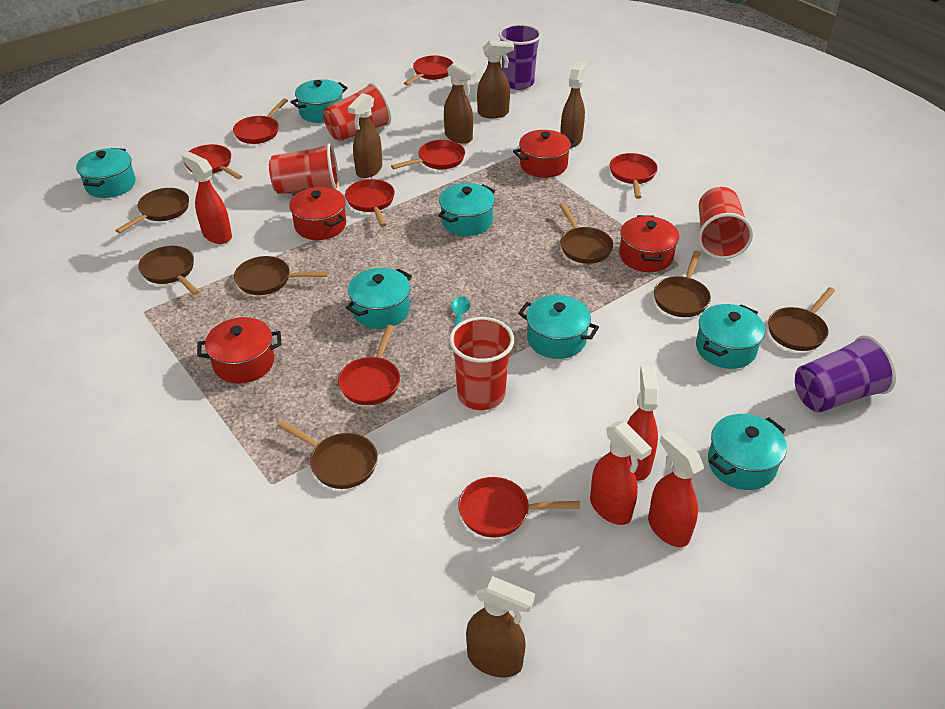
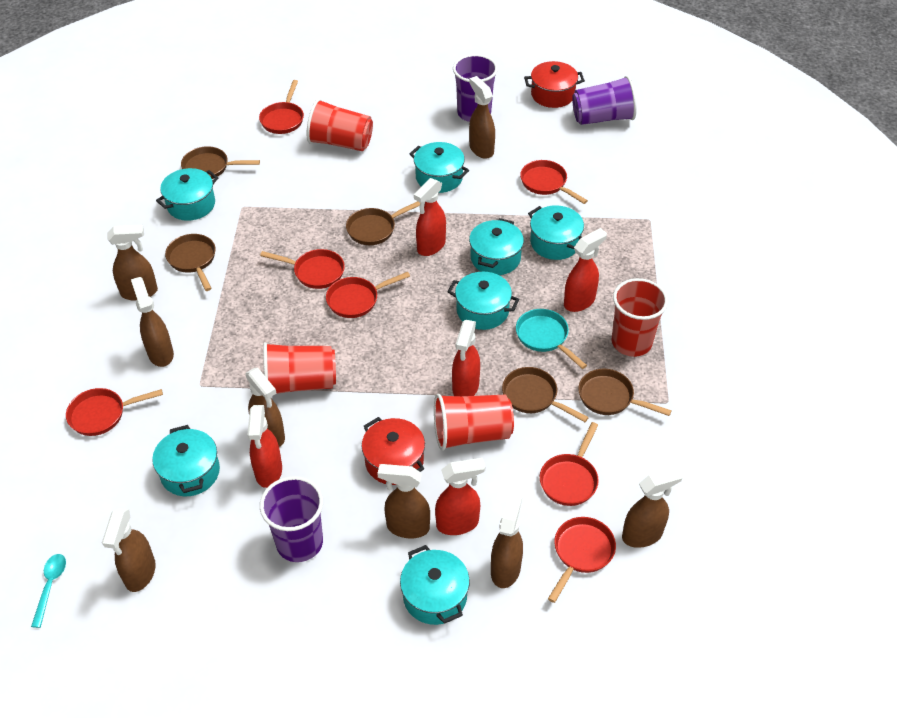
brown pan: [115,188,189,233] [138,246,199,295] [234,256,328,295] [277,421,378,489] [559,203,613,264] [654,251,711,317] [768,287,835,351] = 7 -> [165,234,216,291] [181,146,260,179] [346,201,420,245] [502,367,589,422] [578,369,672,416] = 5
brown spray bottle: [348,93,382,178] [444,61,476,144] [466,576,535,677] [477,40,514,118] [560,61,586,148] = 5 -> [102,508,156,592] [107,225,158,301] [131,277,174,367] [246,368,285,447] [377,464,430,539] [469,76,495,159] [491,492,523,588] [622,467,683,548] = 8
purple cup: [499,24,541,90] [795,335,897,413] = 2 -> [260,476,323,562] [453,54,498,122] [572,76,637,125] = 3
red pan: [184,144,242,179] [233,98,288,144] [338,325,400,405] [345,179,395,227] [391,140,465,170] [404,55,453,85] [458,477,580,537] [610,153,658,199] = 8 -> [66,388,163,436] [259,80,304,134] [260,249,345,289] [326,272,410,318] [520,160,588,204] [540,422,599,506] [548,517,616,603] = 7
red pot: [197,317,282,384] [289,187,346,240] [513,130,576,178] [619,215,679,272] = 4 -> [361,417,425,485] [524,61,585,108] = 2
red spray bottle: [181,152,232,244] [590,421,652,525] [627,365,659,481] [648,431,704,547] = 4 -> [247,405,282,488] [414,178,446,256] [435,458,485,535] [452,320,480,396] [564,228,607,312] = 5
turquoise pan: none = 0 -> [516,309,587,369] = 1

